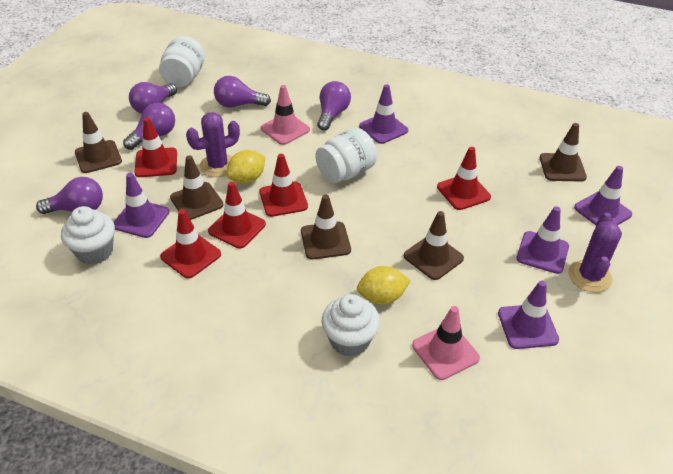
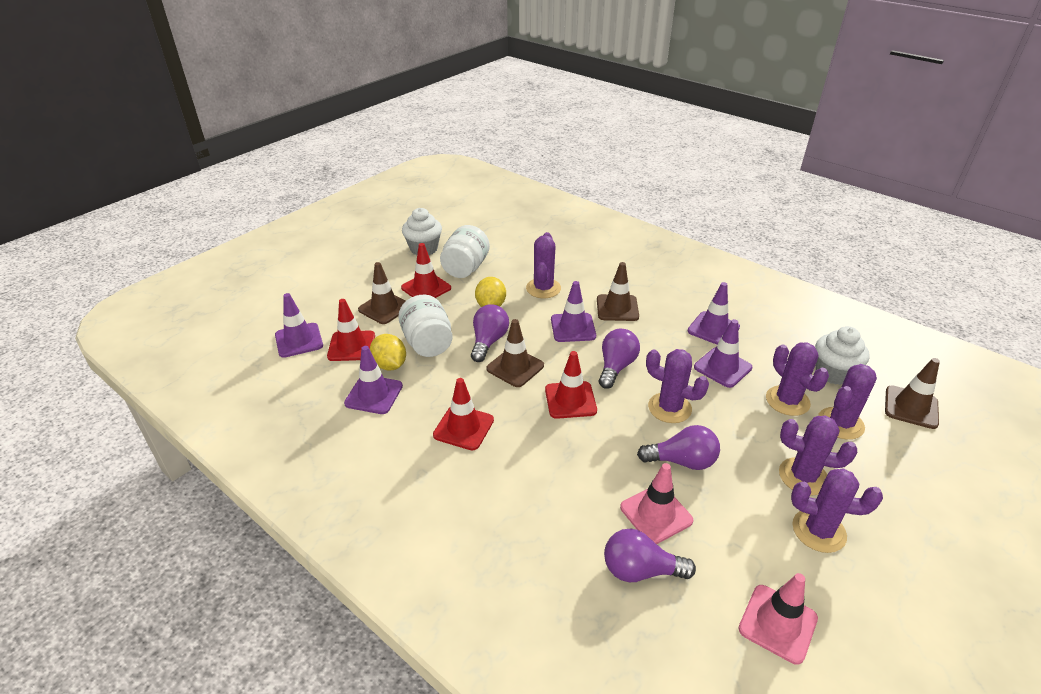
brown traffic cone: [75,112,122,173] [170,155,224,220] [301,195,351,260] [404,211,464,280] [540,123,587,182] = 5 -> [358,262,406,324] [486,319,544,387] [597,262,639,321] [885,358,940,429] = 4
purple cactus: [186,112,240,177] [568,213,622,292] = 2 -> [526,232,561,298] [646,349,709,423] [766,342,829,416] [779,416,857,496] [791,468,883,553] [818,364,877,440] = 6
purple light bulb: [36,177,103,214] [123,103,175,150] [129,82,177,114] [214,76,271,108] [317,81,351,131] = 5 -> [471,304,509,362] [599,329,640,389] [604,529,696,582] [637,425,720,470] = 4
red traffic cone: [134,118,177,177] [160,209,221,279] [208,182,266,249] [259,154,308,217] [437,147,491,210] = 5 -> [327,299,375,361] [401,243,451,298] [433,378,494,451] [545,351,597,419] = 4

